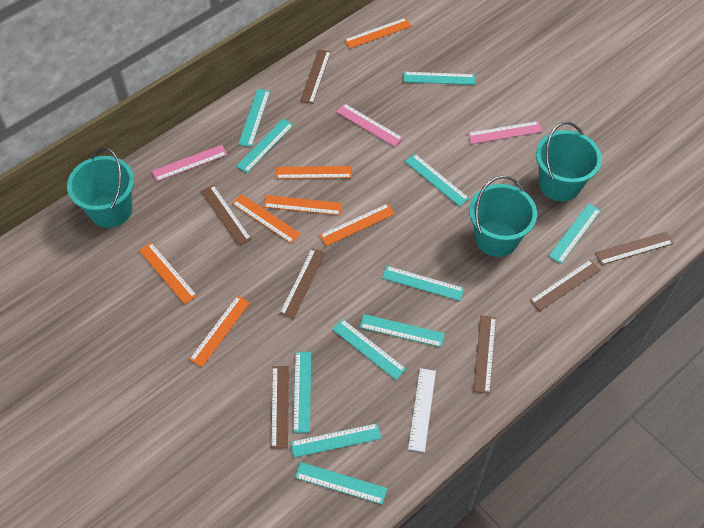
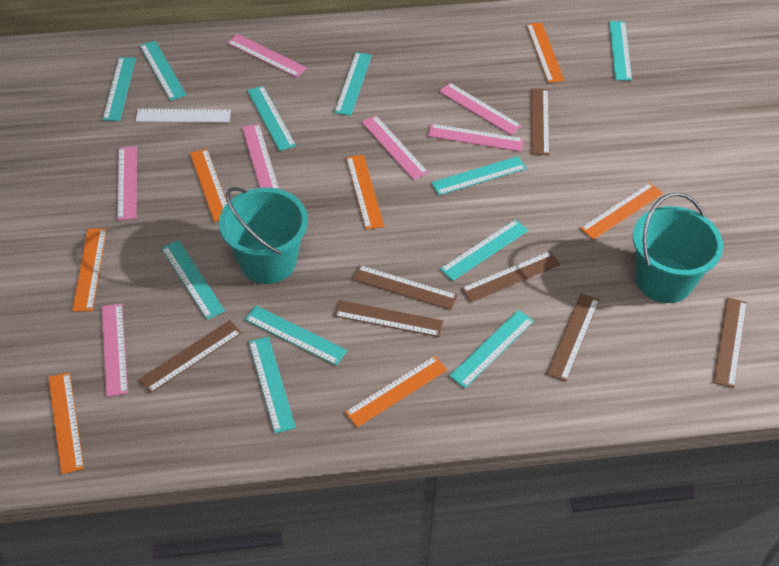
pink ruler: [152,145,227,181] [336,103,403,147] [468,121,542,144] = 3 -> [102,303,128,397] [117,146,137,220] [227,34,307,77] [242,124,279,189] [361,115,429,180] [428,124,524,152] [439,83,522,135] = 7
turquoise bucket: [67,148,134,228] [469,176,537,257] [536,122,602,201] = 3 -> [219,187,308,284] [633,192,723,303] = 2

